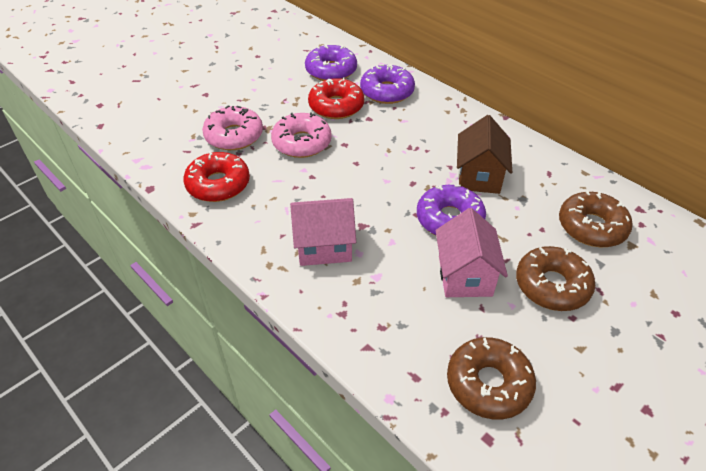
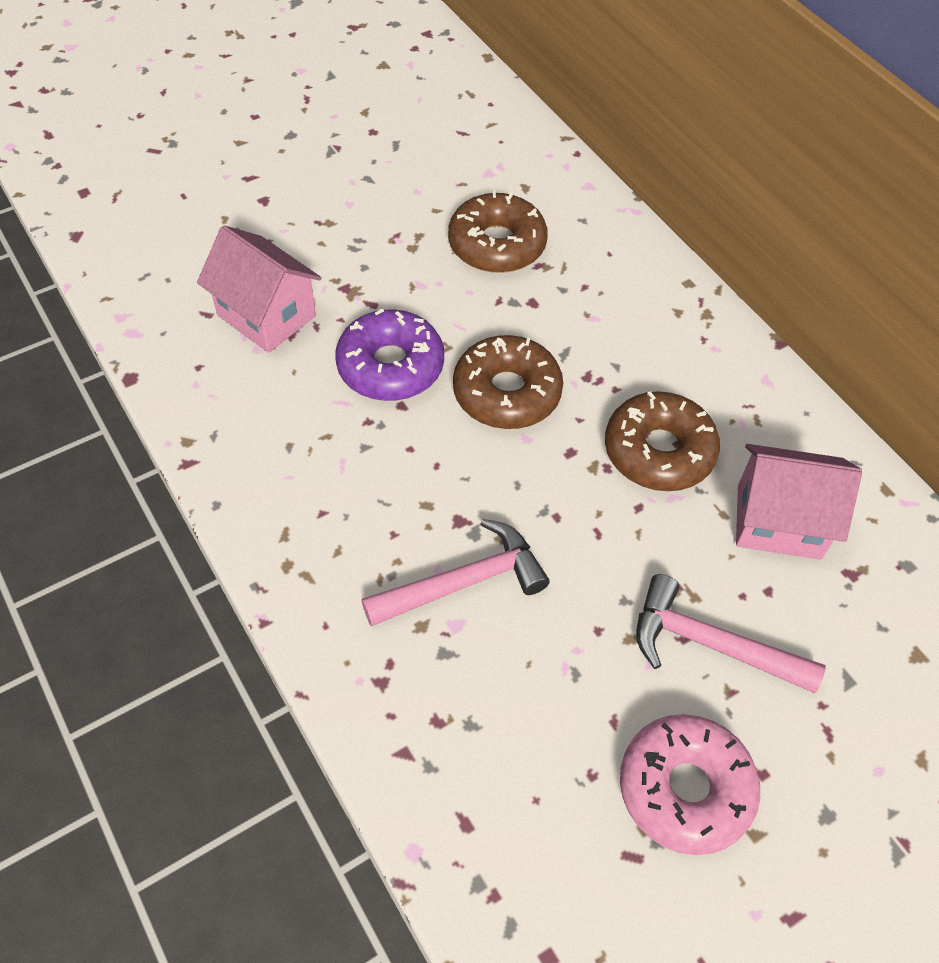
brown house: [457,115,512,194] = 1 -> none = 0
pink donut: [202,105,263,150] [271,112,332,158] = 2 -> [620,714,760,855] = 1
pink hammer: none = 0 -> [361,519,550,626] [636,574,825,693] = 2
purple donut: [305,44,357,81] [360,64,415,104] [417,185,486,235] = 3 -> [335,309,444,401] = 1
red donut: [183,151,250,202] [308,78,364,119] = 2 -> none = 0

